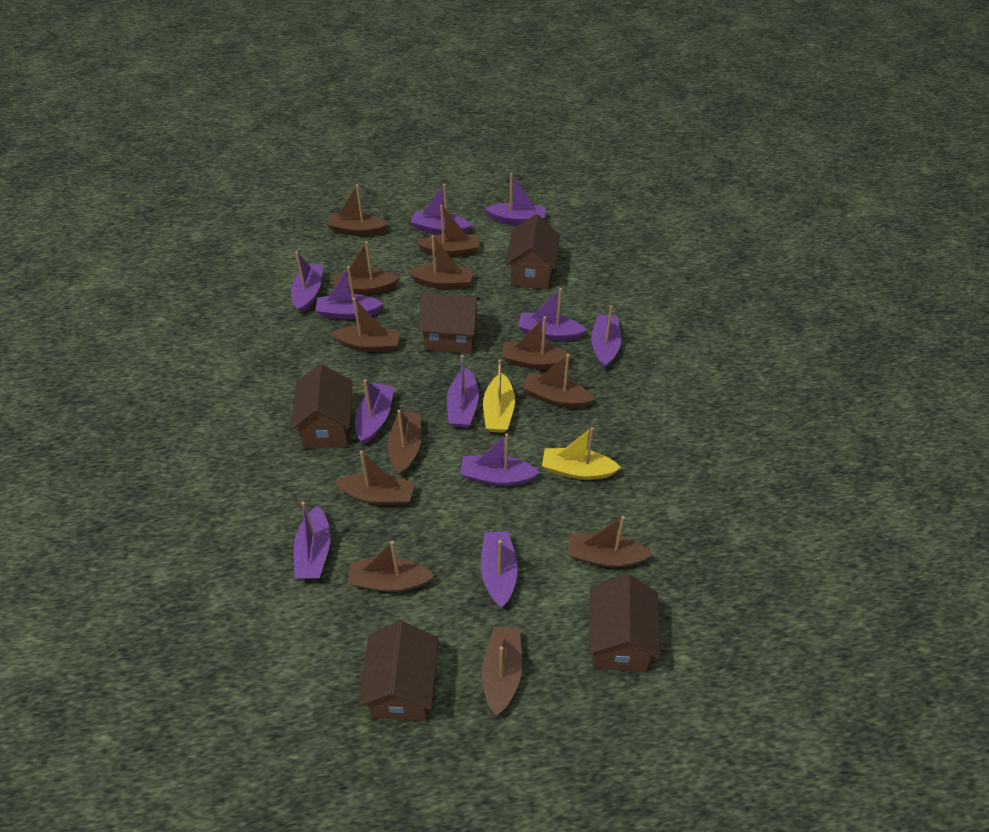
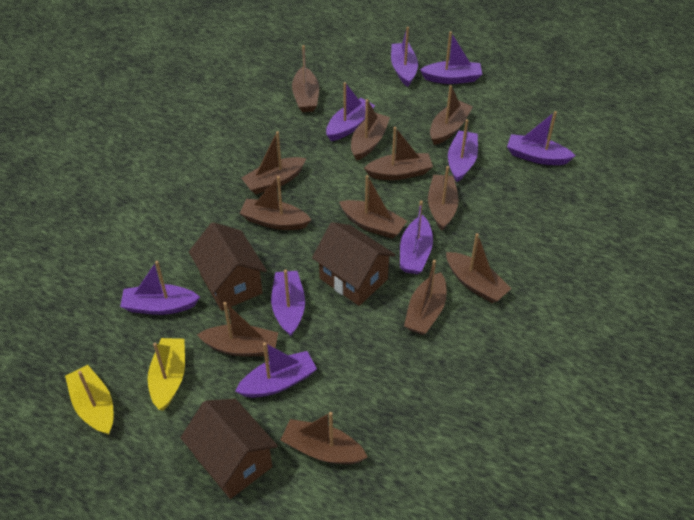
brown house: [291,364,353,449] [358,621,438,721] [418,293,480,354] [505,214,560,290] [589,574,660,672] = 5 -> [180,399,278,499] [189,222,267,311] [312,222,396,306] = 3
purple boat: [291,251,323,314] [293,502,331,579] [315,266,384,320] [355,379,394,444] [410,184,472,235] [447,355,479,428] [460,433,540,486] [481,531,518,607] [485,173,546,225] [518,288,587,341] [591,305,622,369] = 11 -> [120,261,200,315] [235,342,317,398] [271,270,305,336] [326,82,375,141] [391,27,418,87] [400,201,433,274] [420,31,482,84] [448,119,478,182] [507,111,575,165] = 9

